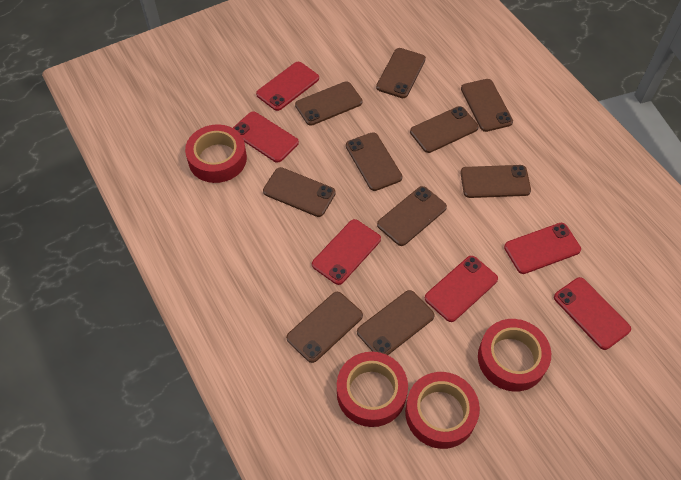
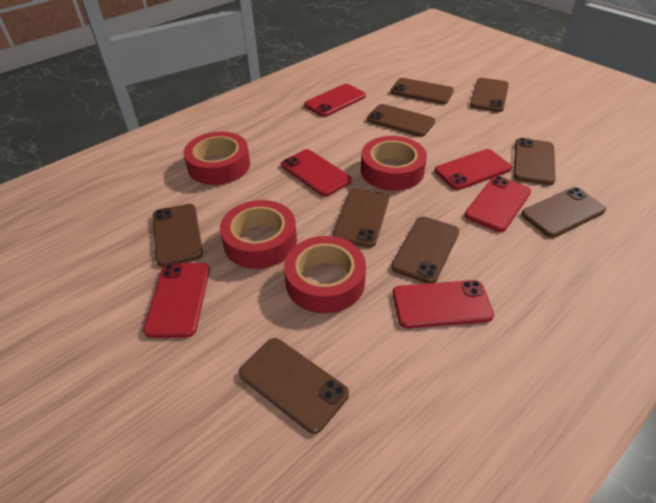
brown phone: [263,167,336,217] [286,292,363,363] [295,82,363,126] [346,132,403,191] [357,290,435,355] [376,48,426,98] [377,186,447,246] [410,106,479,153] [460,165,531,198] [461,79,513,132] = 10 -> [153,204,203,267] [239,338,349,434] [333,189,389,248] [367,104,435,137] [391,78,454,104] [391,216,459,284] [470,78,509,112] [513,138,555,185] [521,187,606,238] = 9

